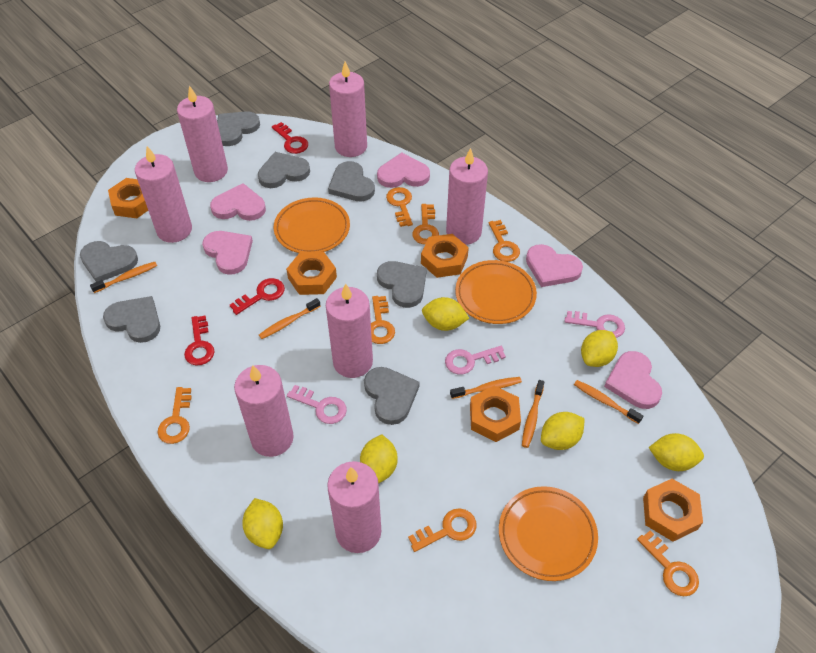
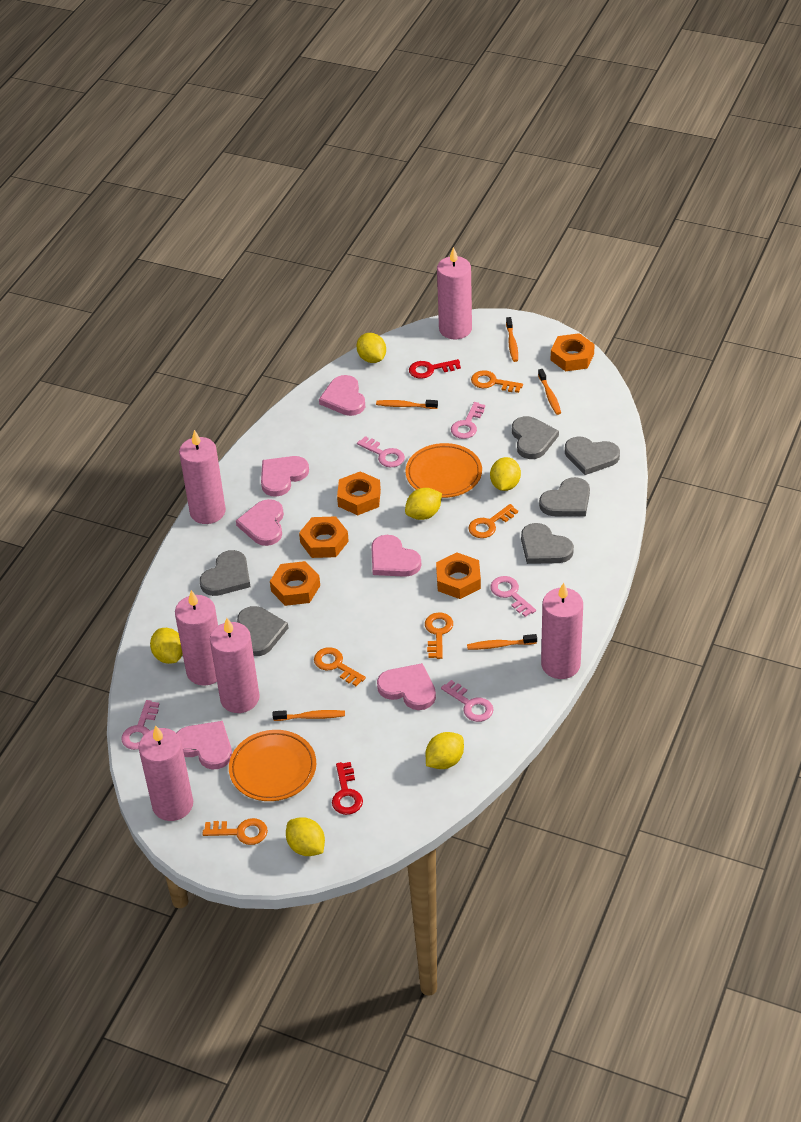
grey heart: [80,241,138,282] [103,296,160,343] [217,111,260,146] [258,152,310,188] [328,161,375,201] [364,367,420,425] [377,261,427,308] = 7 -> [200,550,251,596] [237,606,288,656] [512,416,559,459] [521,523,574,564] [539,477,590,517] [565,437,620,475] = 6
orange key: [157,387,192,444] [371,296,395,344] [386,187,413,227] [408,508,477,552] [412,204,439,244] [488,220,520,262] [637,531,699,596] = 7 -> [203,818,268,845] [314,647,366,686] [425,612,453,659] [468,504,518,538] [471,370,523,393] = 5
orange plate: [274,197,350,253] [455,260,537,324] [499,486,598,581] = 3 -> [229,730,316,801] [405,443,482,498] = 2
pink candle: [135,146,192,243] [177,85,228,182] [234,365,294,457] [326,283,373,378] [327,461,381,553] [329,62,367,157] [446,148,488,245] = 7 -> [138,725,193,821] [175,590,218,686] [179,430,226,524] [210,618,260,713] [437,247,472,339] [541,582,583,679] = 6
pink heart: [202,231,253,275] [210,183,266,221] [377,153,430,188] [526,244,583,287] [604,351,662,409] = 5 -> [177,721,232,770] [236,499,284,546] [261,456,309,497] [319,375,365,416] [371,535,421,577] [377,663,436,710] = 6
pink key: [287,385,347,424] [445,346,506,374] [565,311,625,338] = 3 -> [121,700,159,750] [357,436,405,467] [441,680,494,722] [451,402,485,439] [490,576,536,617] = 5
red key: [184,316,214,366] [230,278,285,315] [272,122,308,154] = 3 -> [332,762,363,815] [409,359,461,379] = 2

